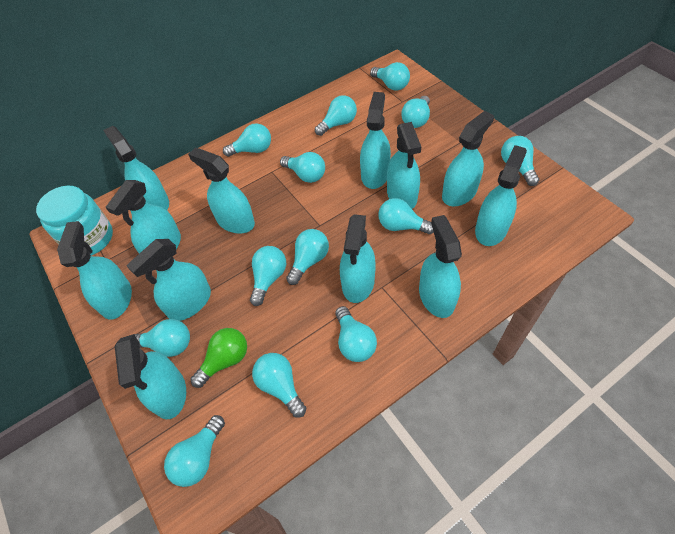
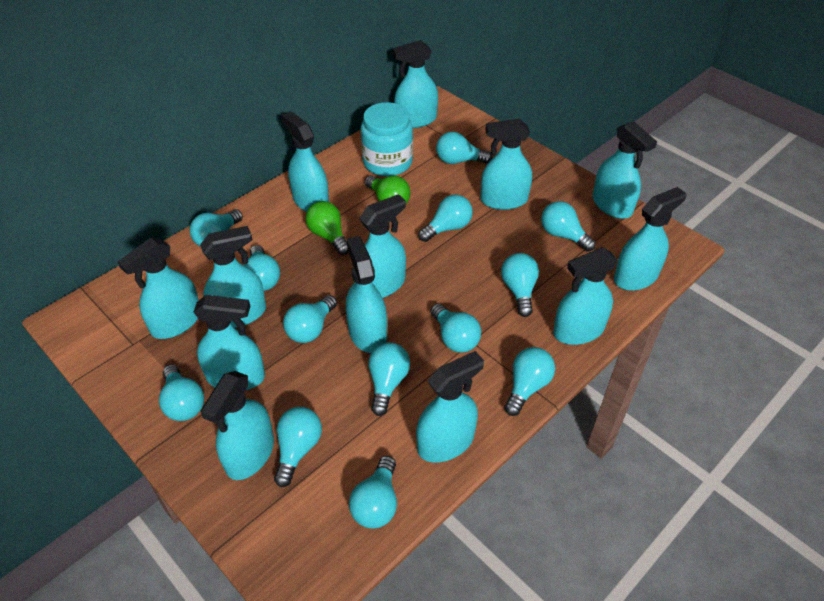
green light bulb: [190,328,247,388] = 1 -> [305,201,349,255] [365,175,410,204] = 2
turquoise spray bottle: [57,221,132,320] [103,126,169,210] [106,180,181,254] [115,334,186,419] [126,239,211,321] [188,148,255,234] [340,214,376,303] [360,92,391,189] [387,122,421,209] [419,215,462,318] [442,111,494,206] [475,145,527,246] = 12 -> [118,238,199,339] [193,295,265,390] [200,226,266,328] [201,371,274,480] [281,111,329,212] [346,236,387,353] [359,194,406,298] [393,40,438,128] [416,351,484,463] [481,118,532,210] [553,247,618,345] [592,121,657,219] [614,187,687,291] = 13

